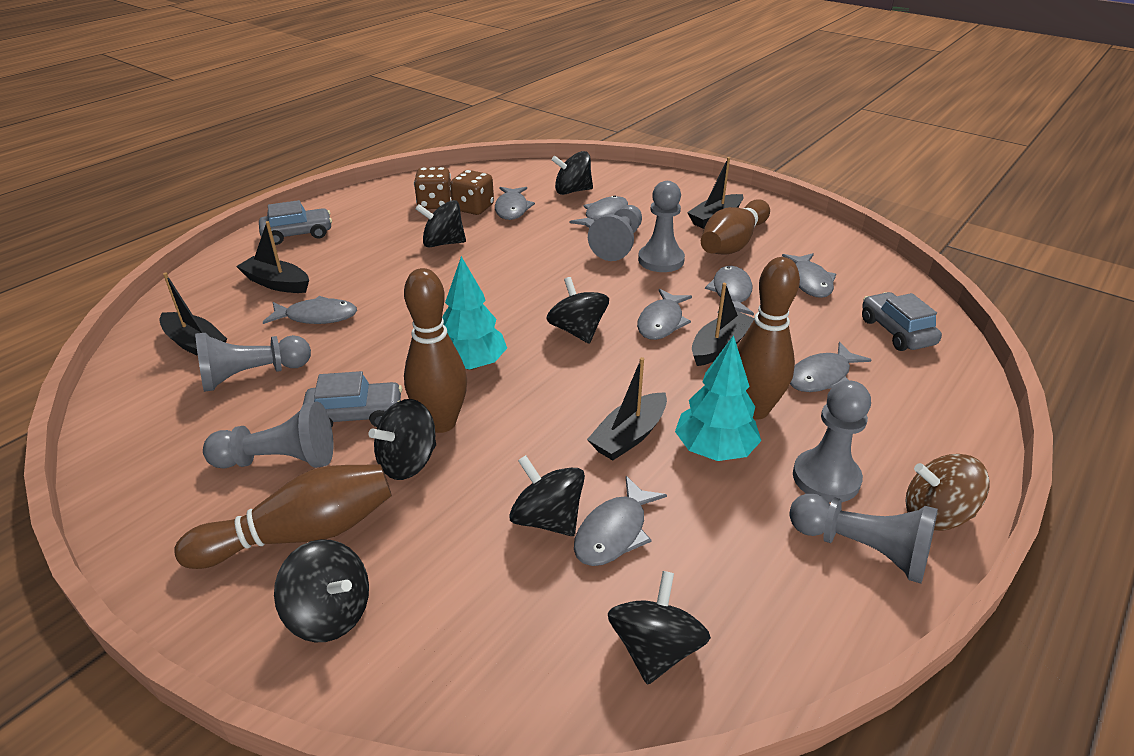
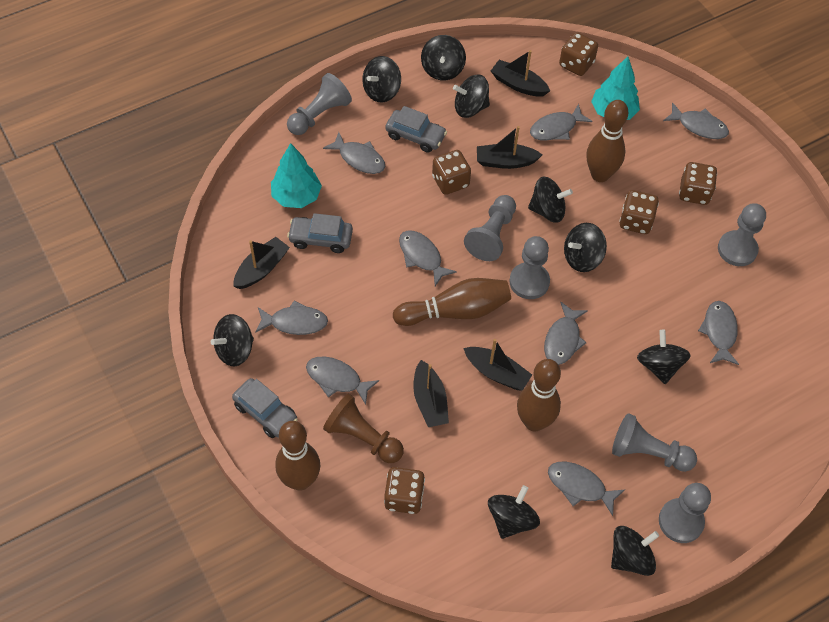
black spinning top: [274,539,369,642] [369,399,436,480] [415,200,466,247] [509,455,585,536] [546,277,609,344] [551,151,593,195] [608,571,711,685] = 7 -> [211,314,254,366] [362,56,401,102] [421,35,466,80] [453,74,490,118] [488,485,540,539] [528,177,573,223] [564,223,607,272] [611,526,659,576] [637,330,691,384] = 9
brown dice: [414,167,451,209] [450,170,494,215] = 2 -> [384,467,425,514] [432,150,471,195] [559,32,598,76] [619,190,659,234] [679,162,717,205] = 5
brown pawn: none = 0 -> [323,394,404,463] = 1
brown spinning top: [905,454,990,531] = 1 -> none = 0
grey fish: [263,296,357,324] [495,187,535,220] [570,195,628,228] [574,476,667,566] [637,289,692,340] [705,266,754,316] [782,253,836,298] [790,342,871,392] = 8 -> [255,300,328,335] [306,356,379,405] [323,132,385,174] [399,230,457,286] [530,104,593,141] [544,302,588,365] [548,462,625,516] [663,102,729,139] [698,301,739,365] = 9

